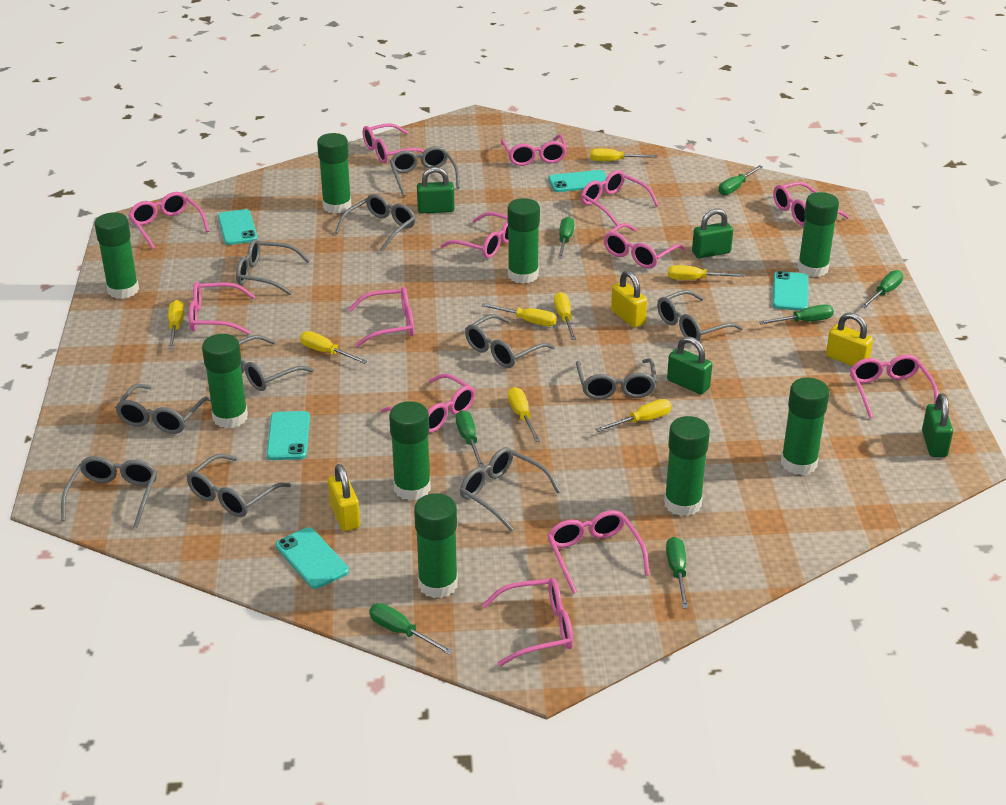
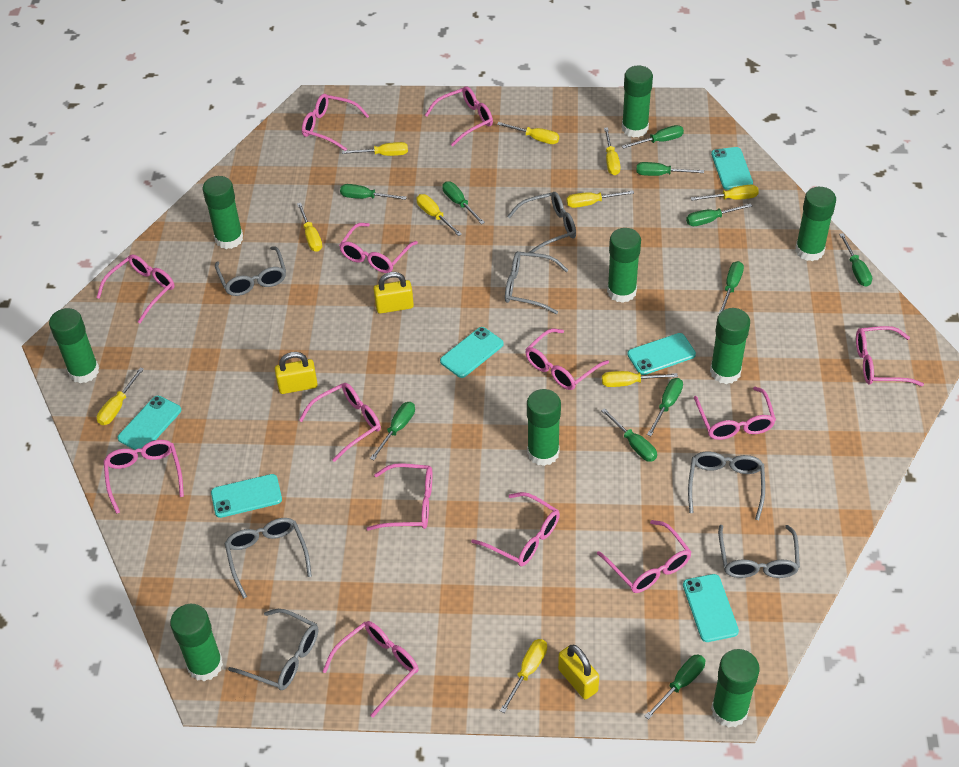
green padlock: [417,167,454,213] [667,336,712,394] [692,209,733,258] [922,393,953,457] = 4 -> none = 0
green screwdriver: [369,603,453,655] [456,410,484,468] [558,217,574,259] [666,537,689,608] [719,165,763,195] [759,304,834,325] [861,270,903,308] = 7 -> [340,184,407,200] [370,402,415,460] [442,181,485,224] [601,408,657,462] [622,125,684,149] [636,162,704,176] [644,655,705,720] [647,378,683,436] [686,203,752,226] [719,261,744,314] [839,233,872,287] = 11
grey glasses: [61,456,157,528] [115,384,211,434] [187,454,291,517] [236,239,310,295] [239,335,314,391] [335,194,415,252] [390,146,460,196] [460,447,561,531] [465,314,555,368] [576,358,657,399] [657,290,743,341] = 11 -> [215,246,286,296] [224,518,312,599] [228,609,318,690] [505,251,568,314] [507,192,576,253] [688,451,765,520] [718,525,800,578] = 7
turquoise phone: [218,209,258,245] [267,411,310,460] [276,527,349,589] [549,170,607,192] [773,271,808,311] = 5 -> [117,396,181,450] [211,474,282,518] [440,327,504,378] [627,333,696,375] [683,574,739,642] [711,147,753,190] = 6
yellow screwdriver: [168,300,185,349] [300,331,368,364] [481,303,557,326] [508,387,540,442] [554,292,576,340] [590,148,657,161] [596,399,672,432] [668,265,744,280] = 8 -> [97,367,144,425] [297,203,322,252] [342,142,408,156] [417,194,462,236] [497,122,559,144] [500,639,547,713] [566,190,634,208] [602,371,678,387] [604,127,620,175] [691,185,759,201] = 10

